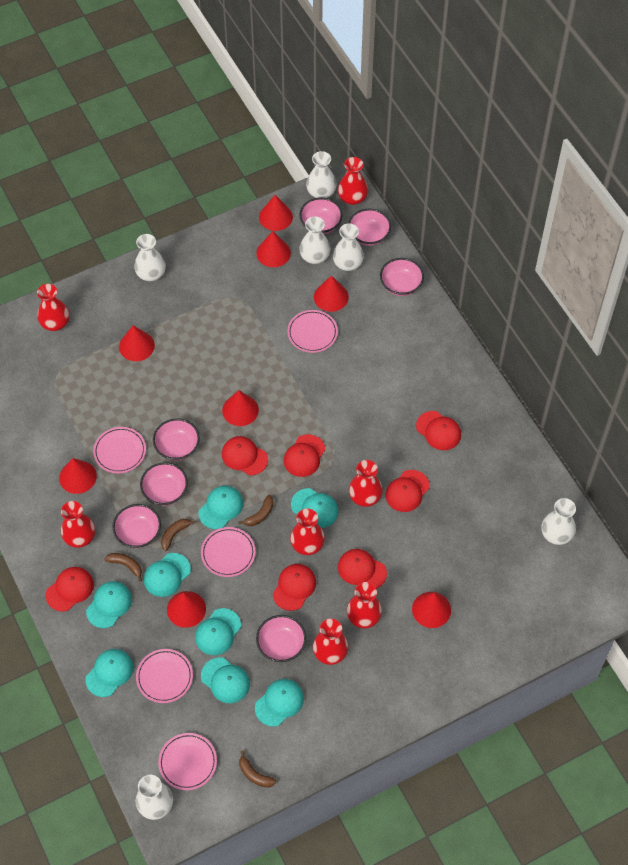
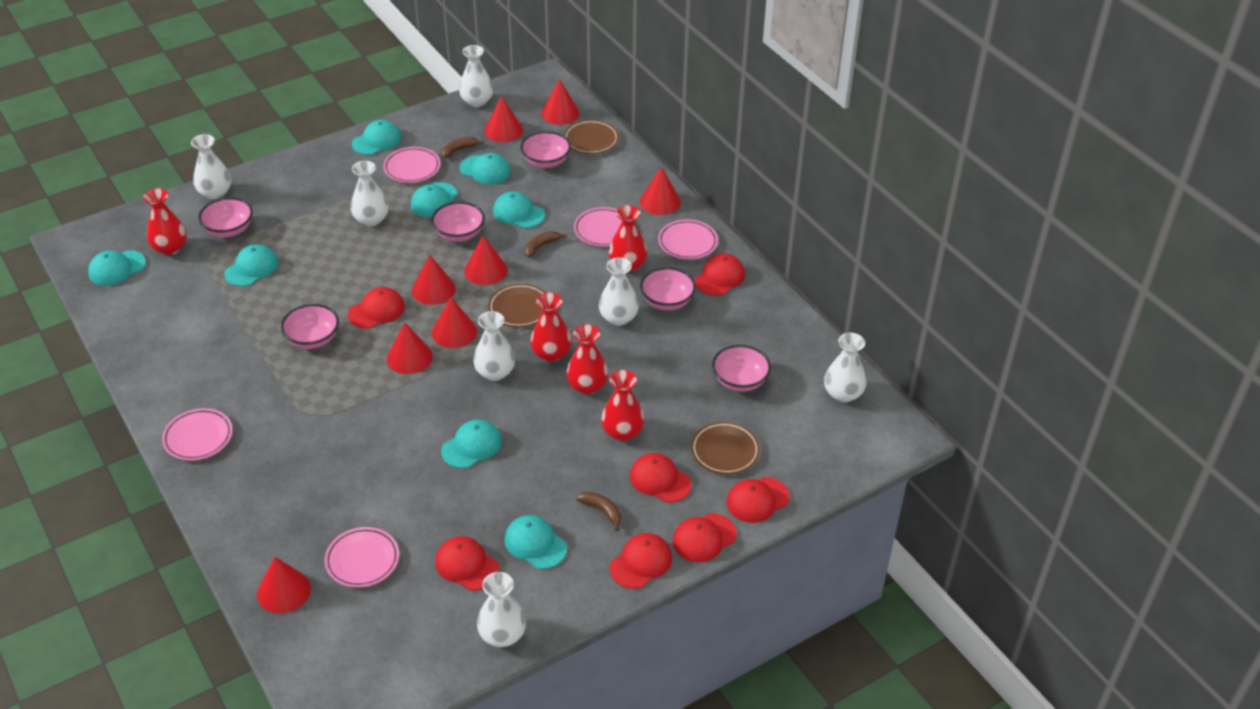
brown banana: [104,553,142,581] [161,519,196,551] [238,495,274,526] [239,750,277,788] = 4 -> [441,137,484,158] [525,231,567,257] [576,491,621,531] = 3
brown plate: none = 0 -> [488,284,546,328] [564,120,619,154] [691,422,760,474] = 3
pink bowl: [112,504,161,548] [140,462,188,506] [153,418,200,461] [256,615,306,662] [299,198,343,234] [348,209,391,246] [380,258,424,296] = 7 -> [198,197,253,237] [281,304,339,349] [431,202,485,242] [520,131,571,168] [640,267,696,310] [712,345,771,392] = 6
red vase: [37,284,69,331] [61,501,95,548] [290,509,325,555] [313,619,348,665] [338,157,368,205] [347,582,382,628] [349,460,383,507] = 7 -> [143,188,187,255] [530,293,572,362] [566,325,608,395] [601,370,644,441] [609,205,647,272] = 5
white vase: [134,234,166,281] [136,775,173,820] [299,216,330,264] [306,151,337,198] [333,223,364,271] [542,498,576,545] = 6 -> [191,134,231,200] [351,161,388,227] [459,45,493,107] [473,311,515,381] [477,572,526,647] [599,257,639,326] [824,333,867,403] = 7

